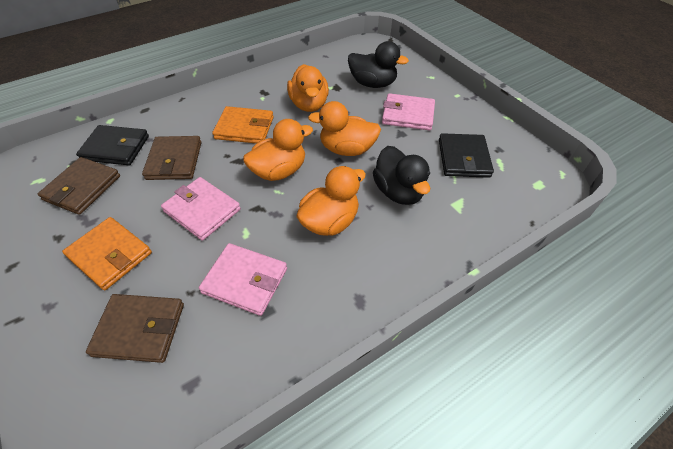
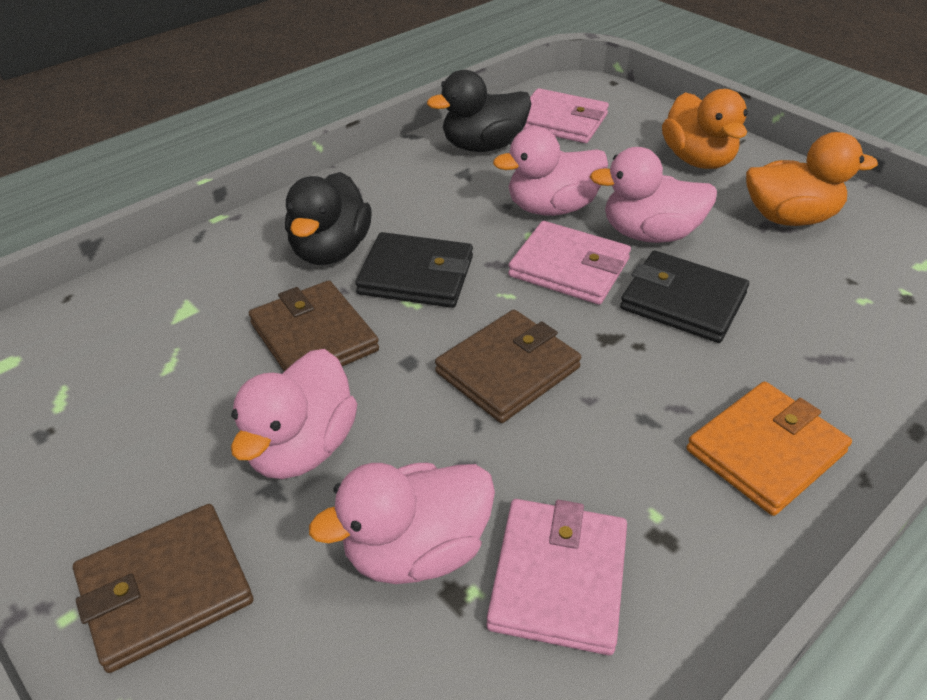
orange duck: [243,119,313,181] [287,64,329,112] [296,166,366,236] [308,101,381,156] = 4 -> [662,89,748,169] [746,132,878,226] = 2
orange wallet: [62,217,152,290] [212,106,274,144] = 2 -> [687,381,852,516] = 1
pink duck: none = 0 -> [231,349,357,479] [309,463,495,584] [493,127,608,216] [590,147,717,243] = 4

